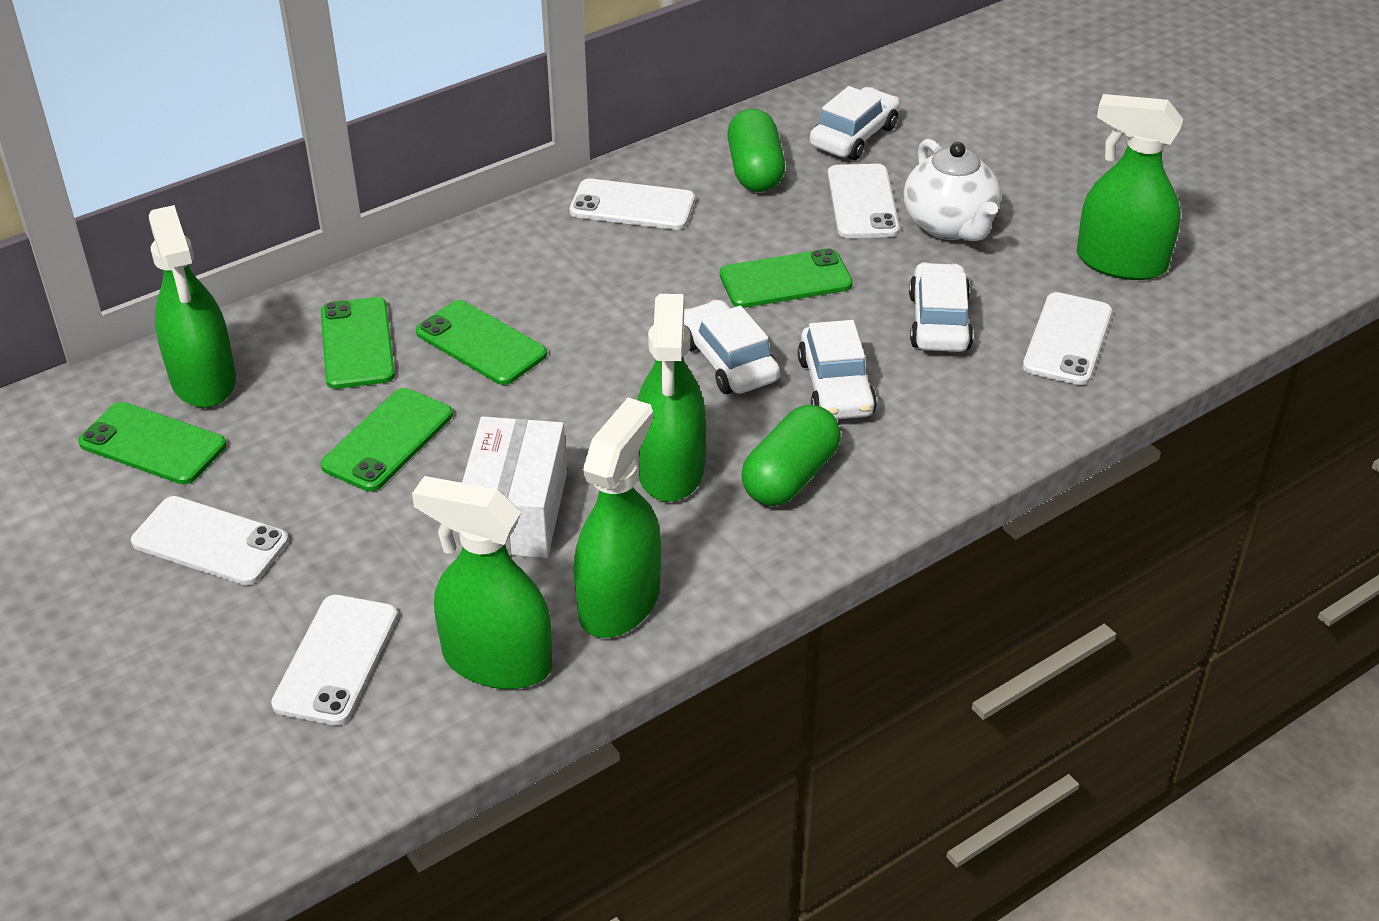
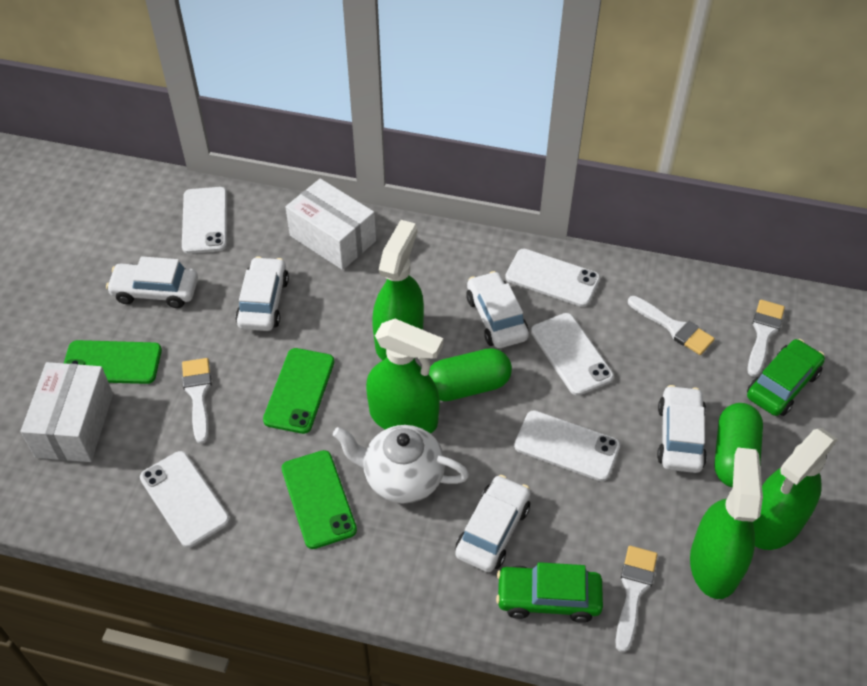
green car: none = 0 -> [496,562,603,623] [747,339,825,416] = 2
green phone: [78,402,226,485] [321,297,395,389] [321,388,453,492] [416,300,547,385] [720,248,853,308] = 5 -> [64,340,162,384] [263,348,334,434] [282,450,357,549] = 3
green spray bottle: [149,205,236,408] [412,476,552,689] [574,398,661,638] [637,294,706,502] [1077,94,1183,280] = 5 -> [366,319,443,434] [372,220,424,360] [690,447,763,599] [753,428,838,550] = 4
white box: [462,416,567,558] = 1 -> [21,362,113,462] [285,179,376,270] = 2
white brush: none = 0 -> [182,358,212,444] [615,546,657,653] [628,296,715,355] [747,300,785,377] = 4
white car: [684,300,780,394] [798,320,877,419] [810,86,900,160] [909,262,974,352] = 4 -> [106,256,198,308] [236,257,289,331] [455,475,531,572] [466,271,529,348] [657,385,707,473] = 5

